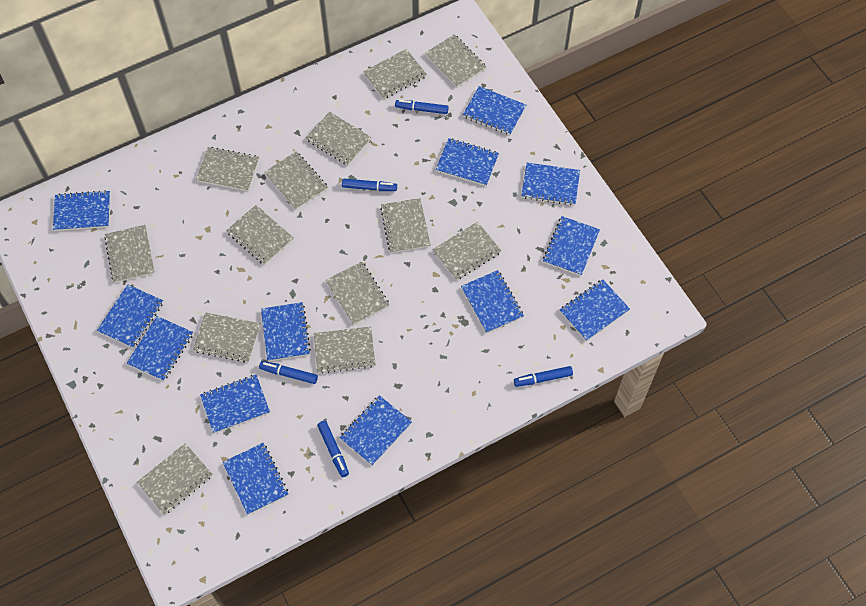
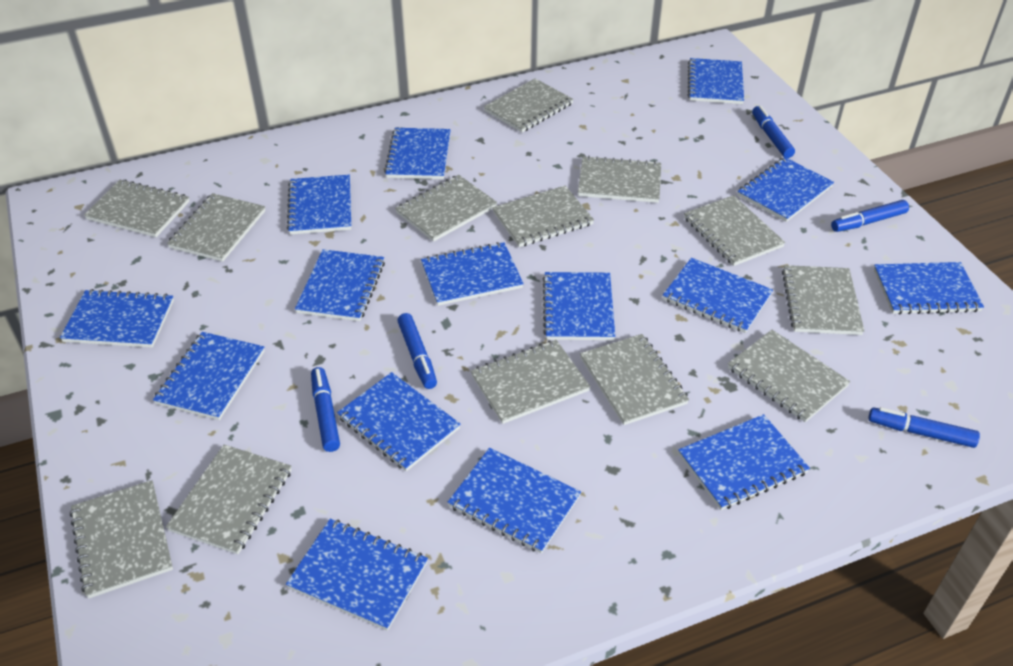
blue notebook: [53,190,110,231] [97,284,163,348] [127,316,193,381] [200,375,270,433] [223,443,288,515] [261,302,311,361] [339,395,412,466] [436,138,499,186] [461,270,524,333] [463,86,526,135] [521,163,580,206] [543,216,600,276] [560,279,630,341] = 13 -> [60,289,174,348] [153,332,265,420] [286,519,428,631] [287,175,351,235] [295,249,385,321] [337,372,461,471] [384,128,451,179] [421,242,524,306] [448,448,581,553] [542,272,615,340] [663,258,773,333] [678,414,810,510] [688,58,744,104] [738,157,834,222] [874,262,984,314] = 15

